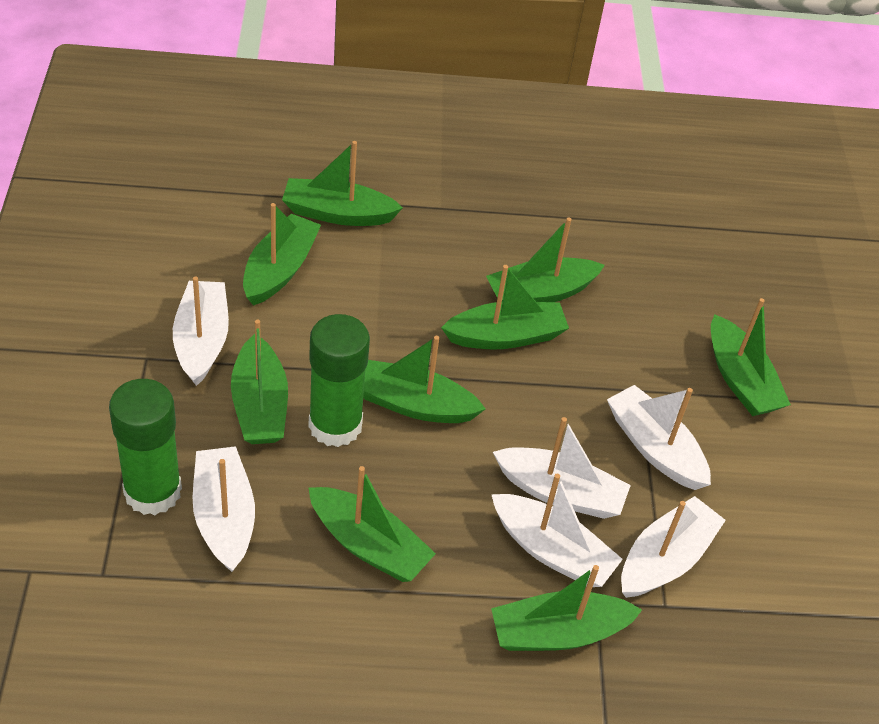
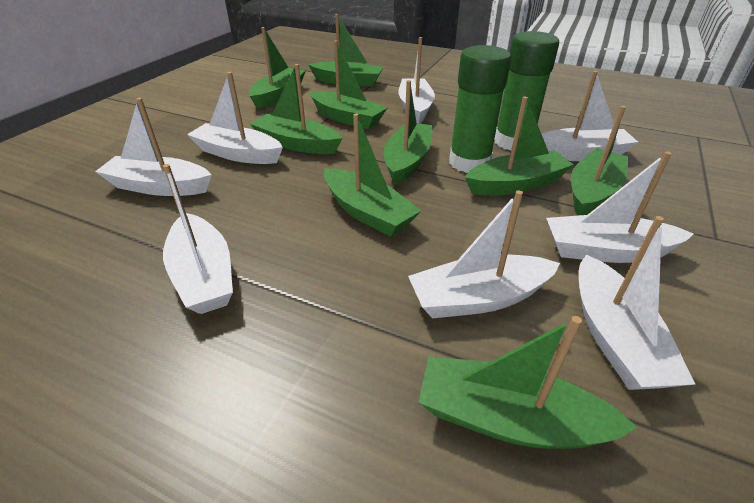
white boat: [173,277,229,386] [193,446,255,572] [491,473,623,587] [493,417,631,519] [607,385,711,490] [621,496,726,598] = 6 -> [95,98,211,196] [163,164,233,314] [187,72,283,164] [399,37,435,124] [408,190,560,318] [541,71,638,161] [546,151,694,263] [579,216,695,390] = 8

